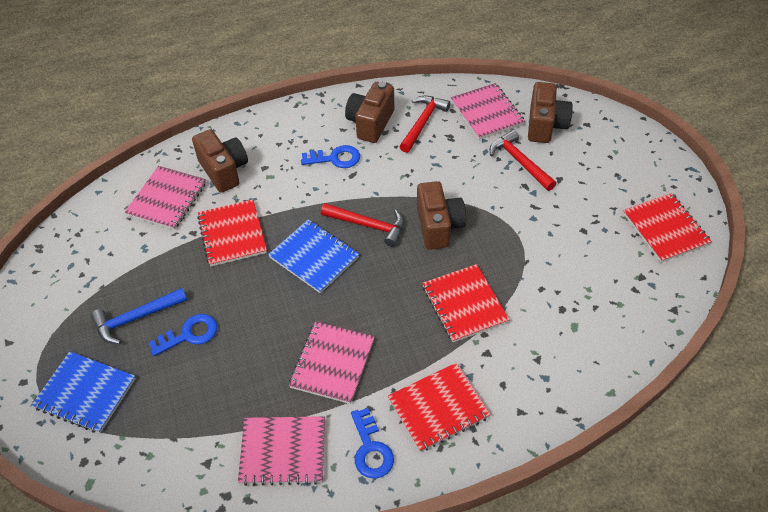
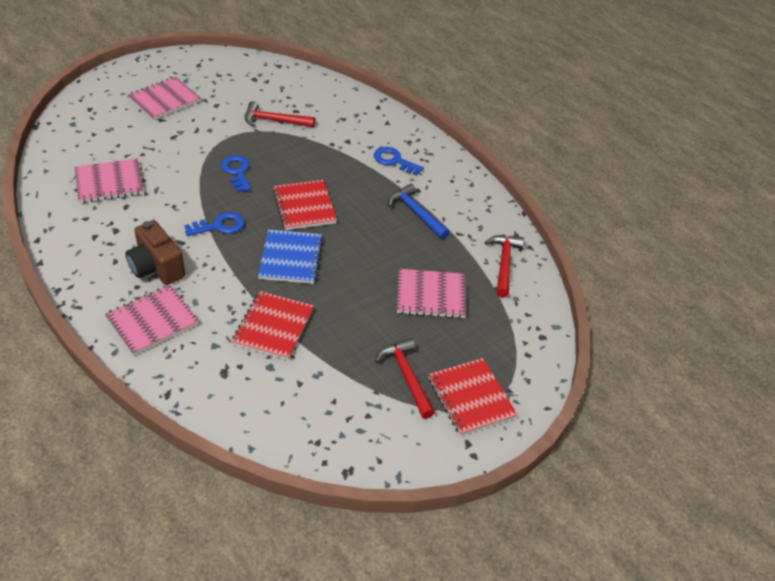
blue notebook: [32,351,136,433] [268,219,359,293] = 2 -> [258,230,323,284] = 1
brown camera: [192,129,248,193] [345,82,394,143] [417,181,466,250] [528,82,573,143] = 4 -> [126,220,185,285] = 1
red notebook: [197,199,267,267] [388,363,491,452] [422,264,509,343] [623,193,712,263] = 4 -> [232,291,314,360] [273,180,337,230] [428,358,518,436] = 3

